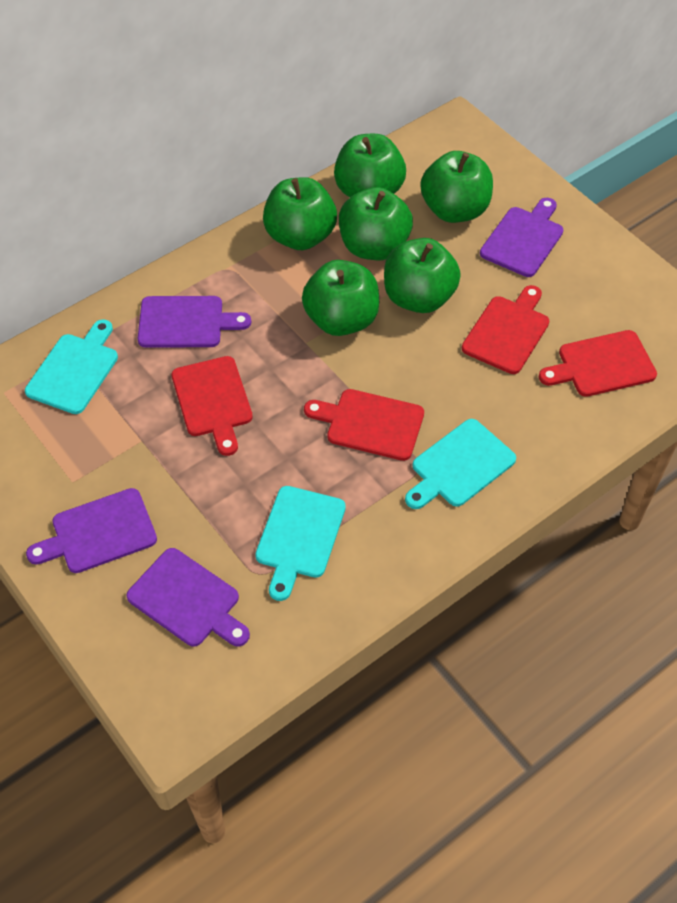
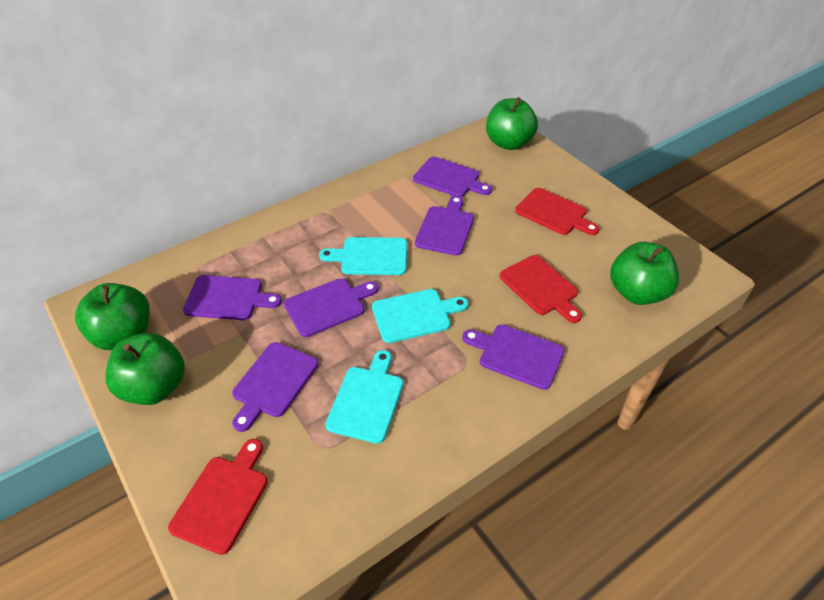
green apple: [263,177,337,250] [302,260,379,336] [334,134,406,197] [339,187,413,260] [384,238,461,313] [421,151,493,223] = 6 -> [75,283,150,350] [105,333,185,405] [486,97,538,150] [610,242,679,305] = 4
purple cutting board: [26,488,157,573] [126,548,250,647] [138,296,251,348] [480,198,563,277] = 4 -> [183,275,282,320] [232,342,318,432] [284,278,378,337] [413,157,492,197] [415,196,474,256] [462,325,565,390] = 6
red cutting board: [171,356,253,456] [304,389,424,461] [462,285,549,374] [539,330,657,397] = 4 -> [168,439,268,555] [500,255,582,323] [515,188,599,235] = 3

